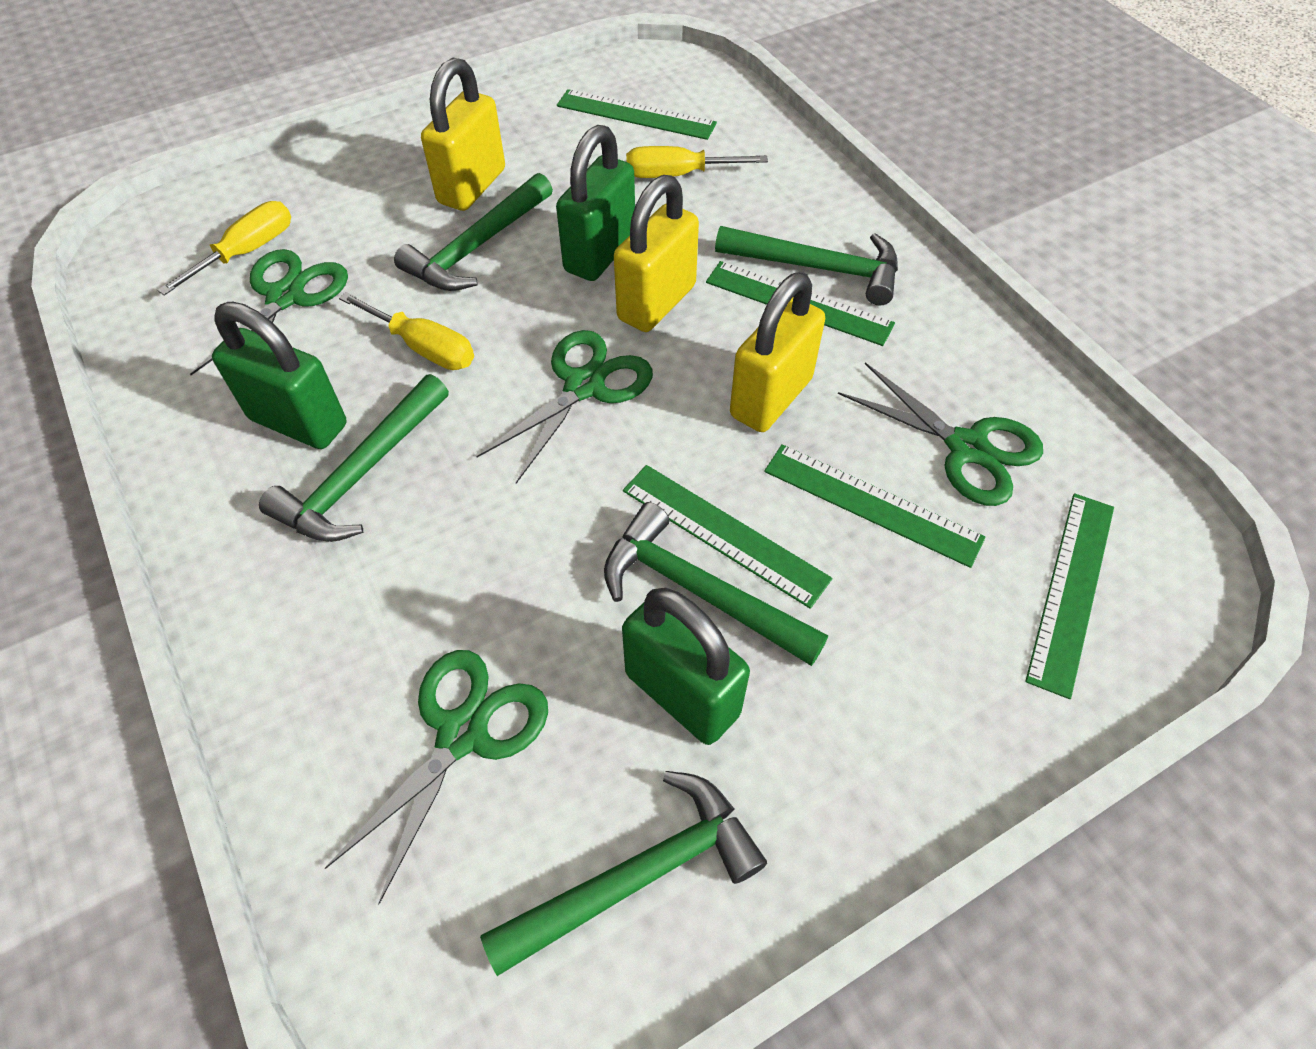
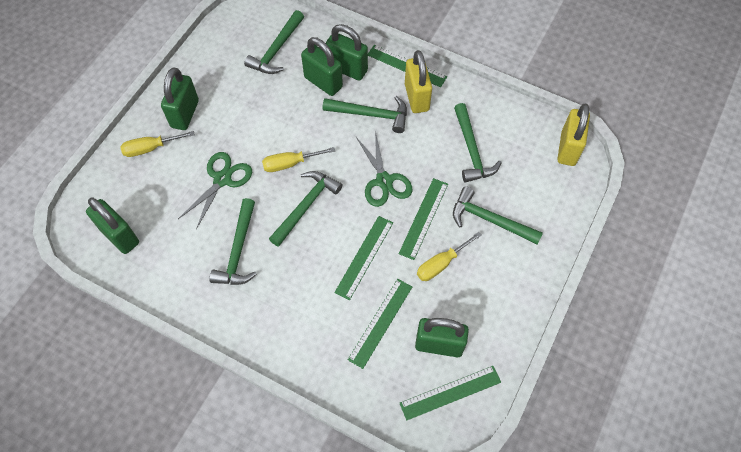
green hammer: [259,374,449,542] [394,173,553,291] [480,771,767,976] [604,502,828,666] [715,226,898,305] = 5 -> [209,198,257,285] [244,10,304,74] [269,171,343,247] [323,96,407,133] [453,186,543,245] [454,103,502,183] = 6
green padlock: [212,302,346,449] [556,125,635,281] [622,588,750,745] = 3 -> [86,198,139,254] [161,67,199,130] [301,37,343,96] [326,24,368,81] [415,318,469,357] = 5
green scissors: [190,249,348,375] [325,650,548,905] [476,330,653,484] [838,362,1043,506] = 4 -> [178,152,252,229] [356,131,412,207] = 2
yellow padlock: [421,58,505,211] [614,175,699,332] [730,272,825,432] = 3 -> [405,50,432,113] [557,104,590,166] = 2

